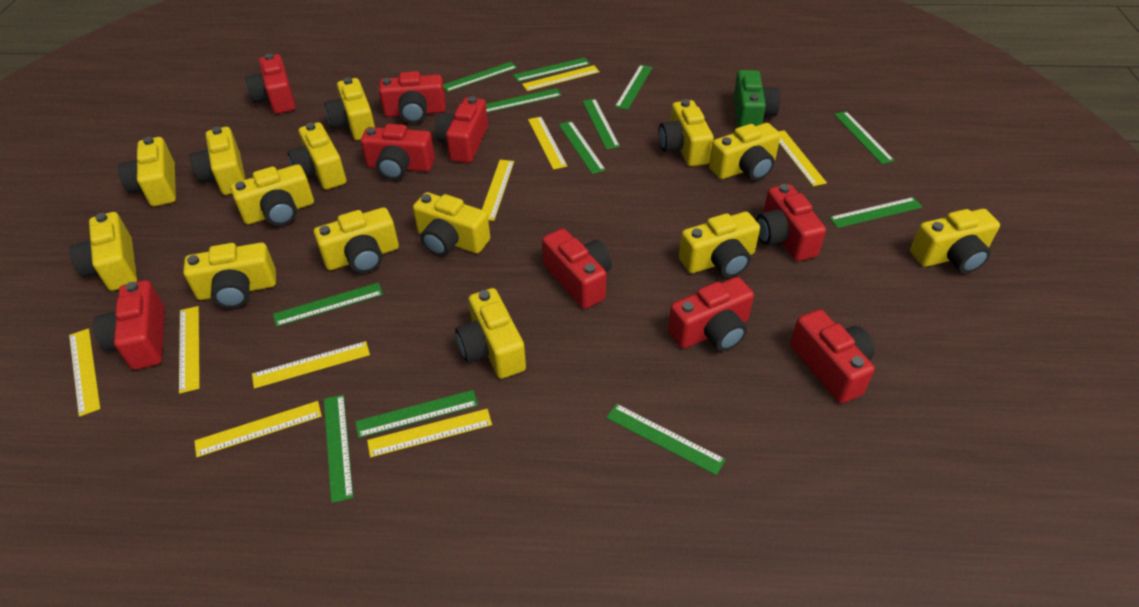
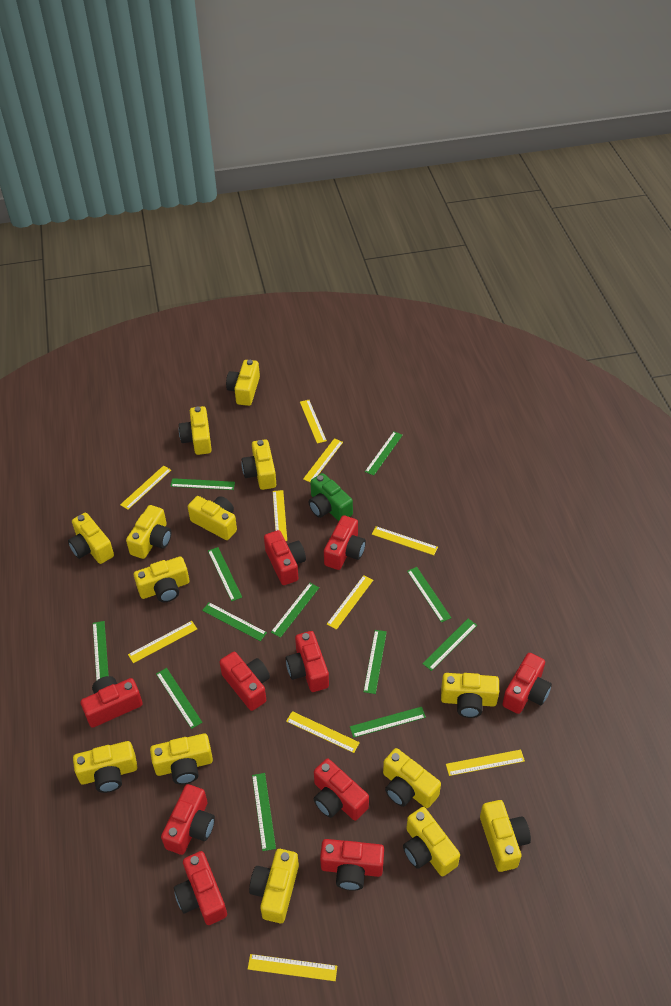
red camera: [93,280,165,370] [245,54,296,114] [361,124,435,180] [379,71,446,123] [435,96,488,163] [542,228,612,309] [668,277,754,351] [756,184,826,261] [790,309,875,403] = 9 -> [81,676,143,728] [161,784,215,855] [174,851,227,925] [219,652,270,711] [264,530,306,585] [285,631,329,692] [314,759,369,821] [320,839,384,891] [324,515,366,570] [503,653,552,714] = 10
yellow ruler: [69,328,100,417] [179,306,200,394] [194,401,322,457] [252,341,370,389] [367,409,492,458] [482,160,514,221] [522,65,600,91] [528,117,567,170] [778,130,827,186] = 9 -> [120,465,171,510] [128,621,197,663] [248,954,337,981] [273,490,287,541] [286,711,360,753] [300,400,327,444] [303,438,343,482] [327,575,373,630] [372,526,438,555] [446,750,525,776] = 10

